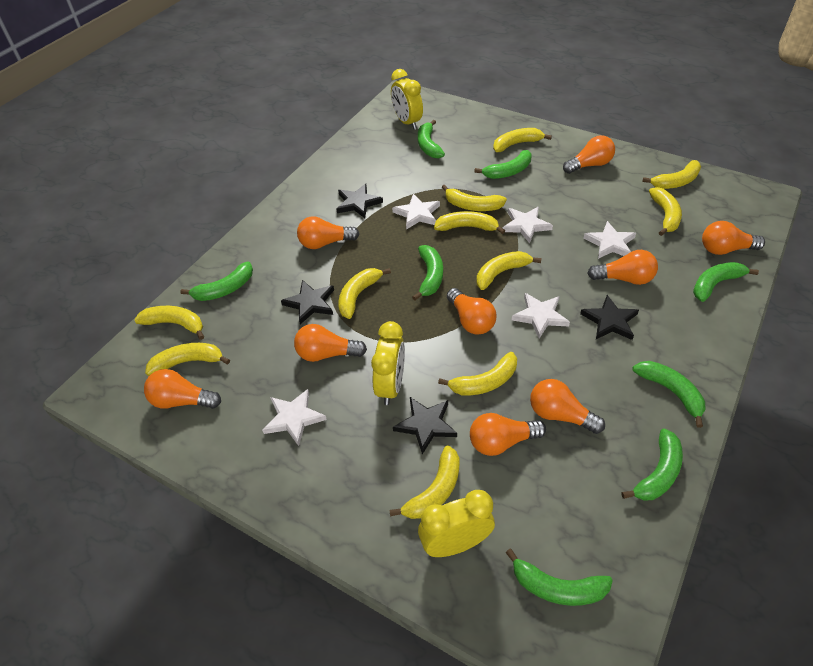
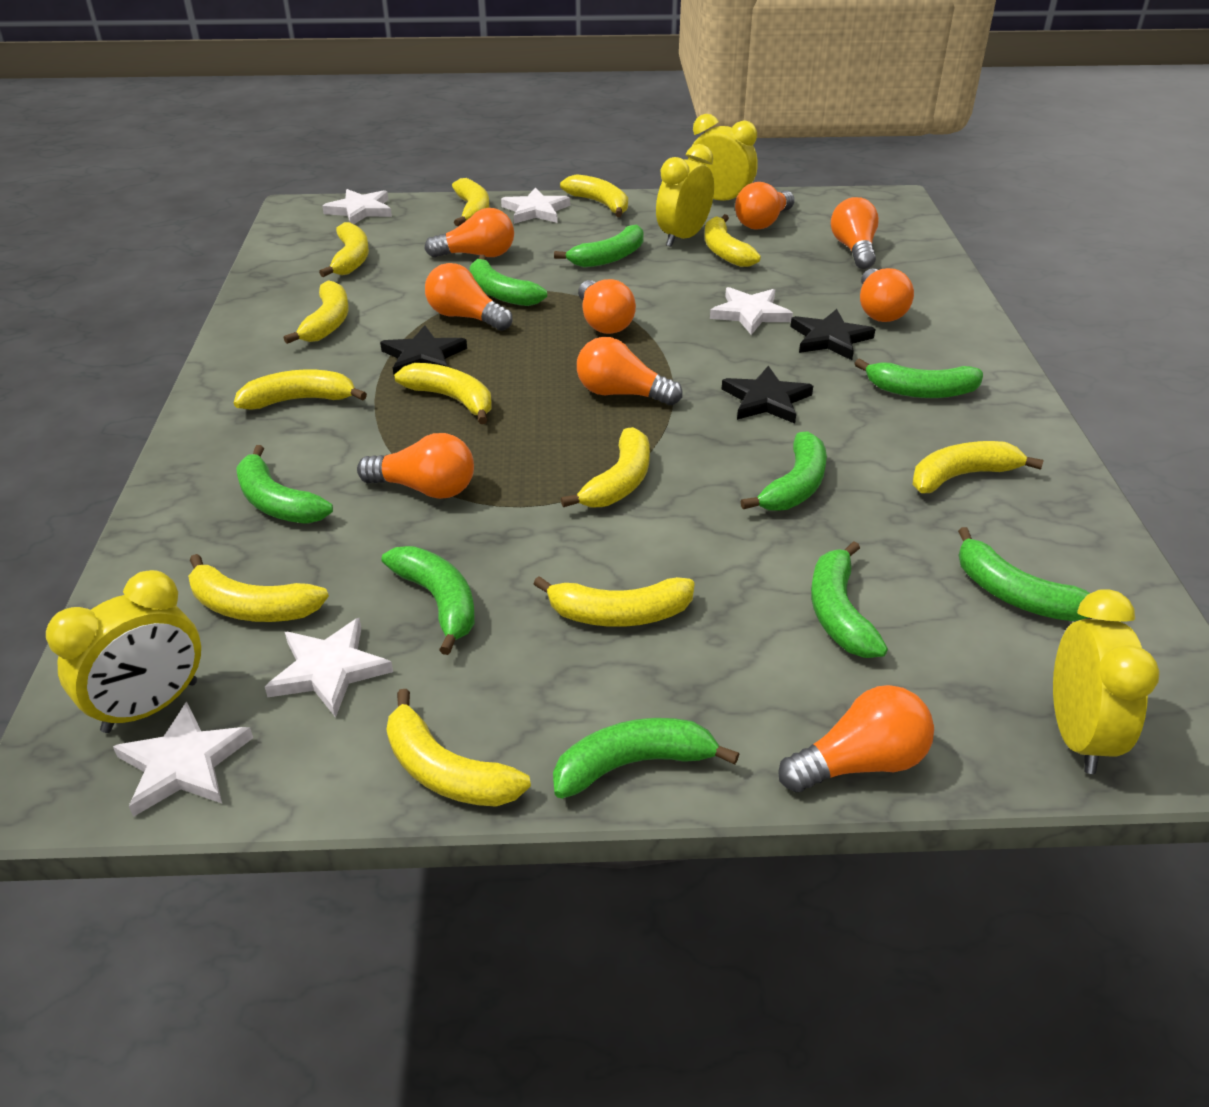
black star: [281,280,334,324] [337,184,383,218] [393,397,457,454] [580,295,639,340] = 4 -> [380,325,467,375] [722,366,813,424] [790,309,875,360] = 3
green banana: [181,261,253,301] [412,245,443,300] [418,120,445,159] [474,150,532,179] [506,549,613,606] [621,428,683,501] [632,361,705,428] [693,262,759,302] = 8 -> [236,445,333,523] [382,546,475,655] [470,255,547,306] [553,718,739,799] [554,224,644,267] [741,431,827,511] [811,541,888,658] [855,358,983,398] [958,527,1090,621] = 9
yellow banana: [134,306,204,340] [145,343,230,376] [338,268,391,319] [389,445,460,519] [434,211,505,234] [438,352,517,395] [442,185,507,211] [476,251,541,290] [493,128,552,152] [642,160,701,189] [649,187,682,236] = 11 -> [188,554,329,622] [234,369,367,410] [284,280,349,344] [319,222,369,277] [386,689,531,807] [394,363,492,424] [452,178,490,226] [533,576,695,627] [560,174,628,217] [561,427,650,508] [704,214,761,267] [913,441,1044,493] = 12
yellow clock: [371,321,405,405] [391,69,423,130] [418,490,495,557] = 3 -> [46,570,201,733] [656,144,714,247] [688,114,758,201] [1053,589,1160,774] = 4

